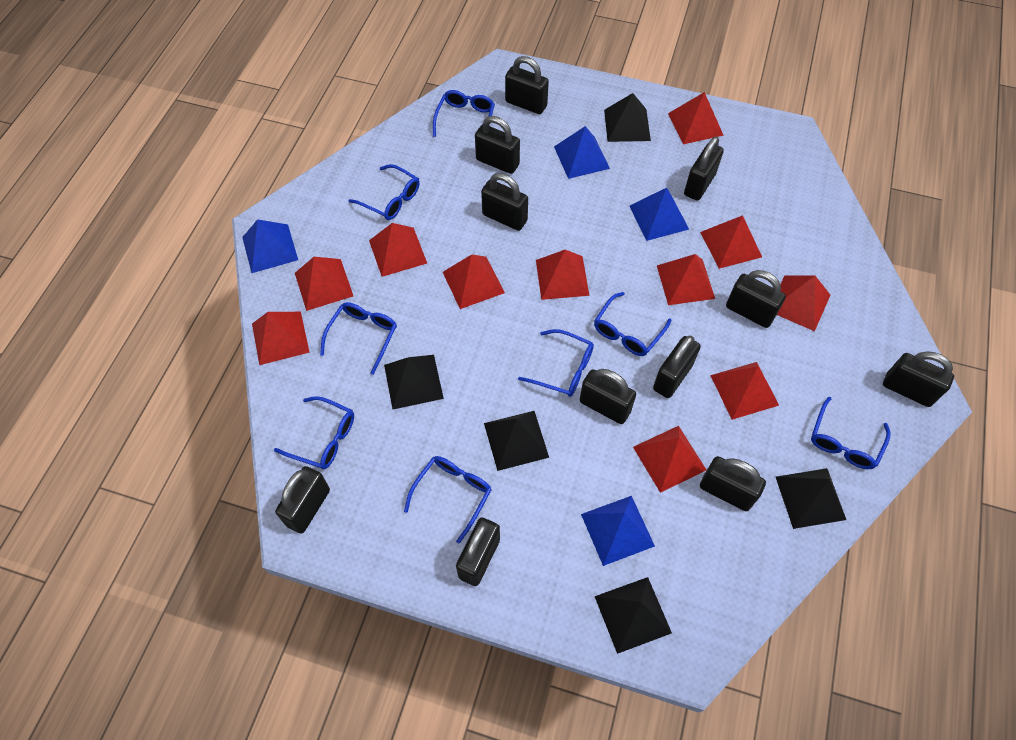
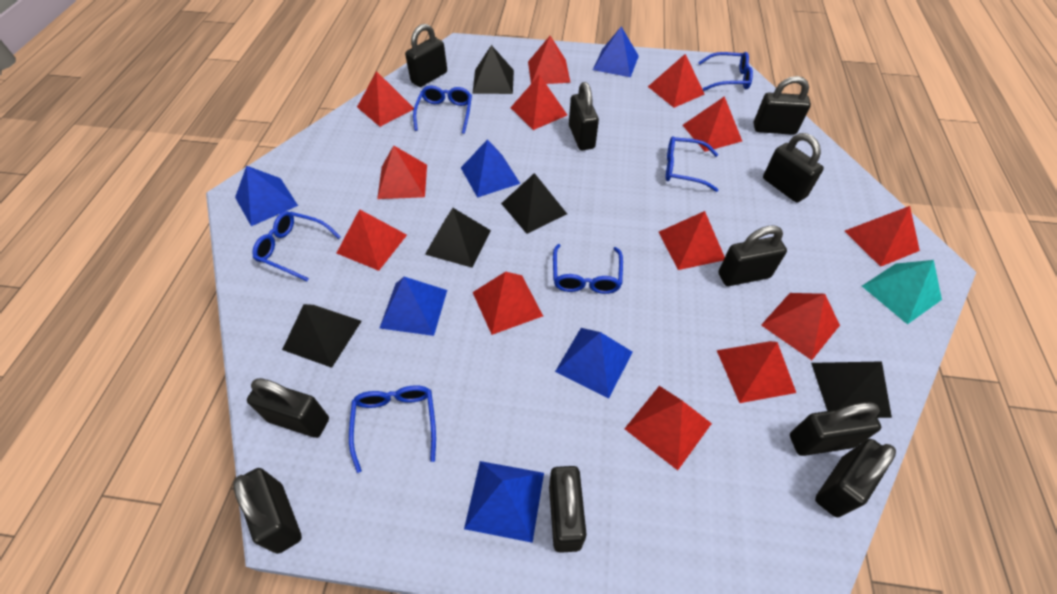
black padlock: [275,466,330,534] [456,517,500,586] [475,116,520,174] [481,173,528,231] [505,56,549,114] [580,369,636,424] [653,336,701,398] [684,137,724,201] [700,456,766,511] [726,270,786,328] [883,351,954,407] = 11 -> [233,468,302,554] [247,378,329,438] [405,24,447,87] [549,466,586,553] [569,82,599,150] [718,225,787,286] [754,76,811,135] [763,133,824,203] [790,402,881,456] [815,439,896,517] = 10
blue glasses: [274,396,354,469] [320,302,397,375] [348,164,420,220] [404,456,492,544] [433,90,495,137] [518,329,594,397] [594,292,671,356] [811,397,891,469] = 8 -> [252,211,340,281] [349,385,436,473] [413,85,472,134] [553,244,623,294] [666,136,718,192] [698,52,753,91] = 6
blue pyramid: [242,219,298,273] [554,126,610,179] [581,496,655,566] [629,188,689,241] = 4 -> [235,166,298,226] [380,277,447,336] [461,139,520,198] [464,461,544,543] [555,328,633,399] [593,27,639,77] = 6
red pyramid: [252,312,310,365] [295,257,353,311] [369,223,427,277] [443,254,505,309] [536,250,589,300] [633,426,706,493] [657,254,715,305] [668,92,724,144] [700,215,762,269] [710,362,779,420] [777,275,830,331] = 11 -> [336,209,407,271] [357,71,414,127] [377,145,427,199] [473,272,543,335] [510,75,567,130] [528,36,571,84] [624,386,712,470] [648,54,705,108] [659,211,725,270] [683,96,742,152] [717,341,796,403] [761,293,840,360] [845,206,920,267] = 13
turquoise pyramid: none = 0 -> [862,260,942,324] = 1

